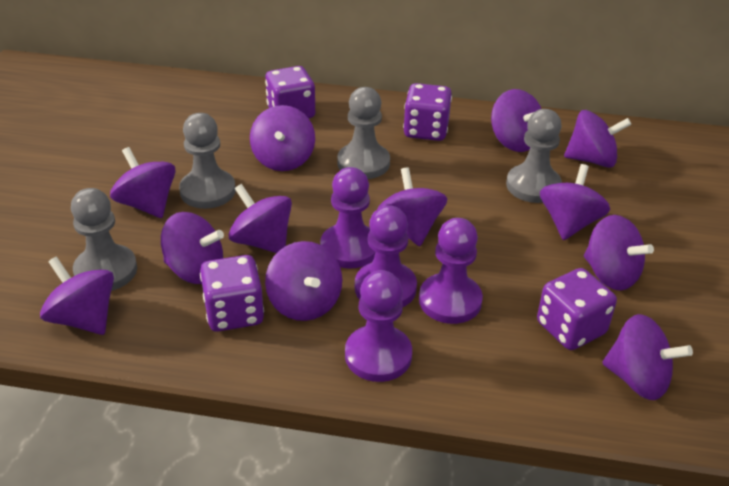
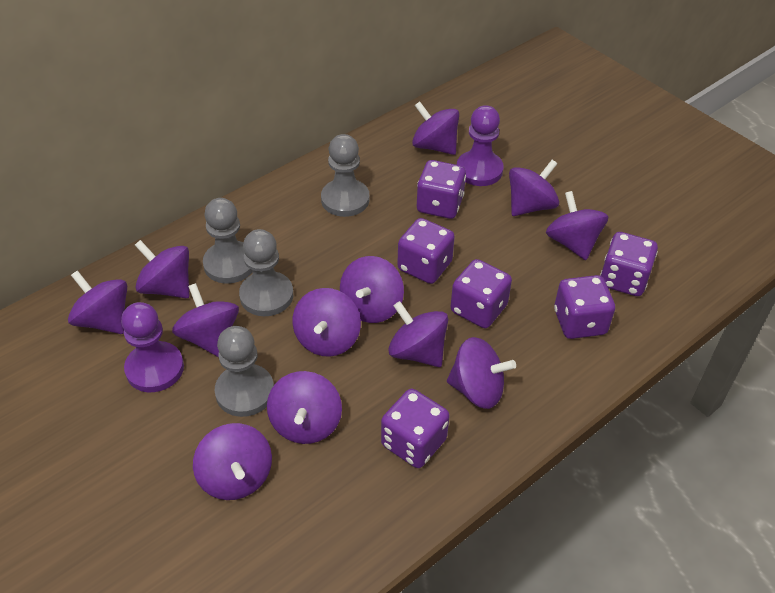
purple dice: [200,255,264,332] [265,66,315,118] [403,83,452,141] [537,268,617,350] = 4 -> [381,389,449,468] [397,218,455,284] [417,160,466,219] [451,259,512,328] [554,275,615,339] [600,232,658,296] = 6
purple pawn: [320,167,376,269] [345,270,412,382] [355,205,417,307] [419,218,483,324] = 4 -> [121,302,184,392] [457,105,504,186] = 2

